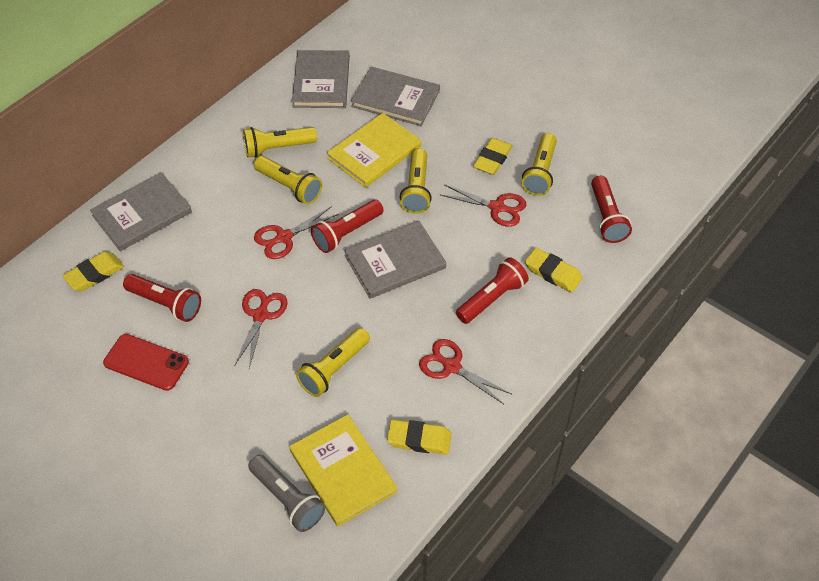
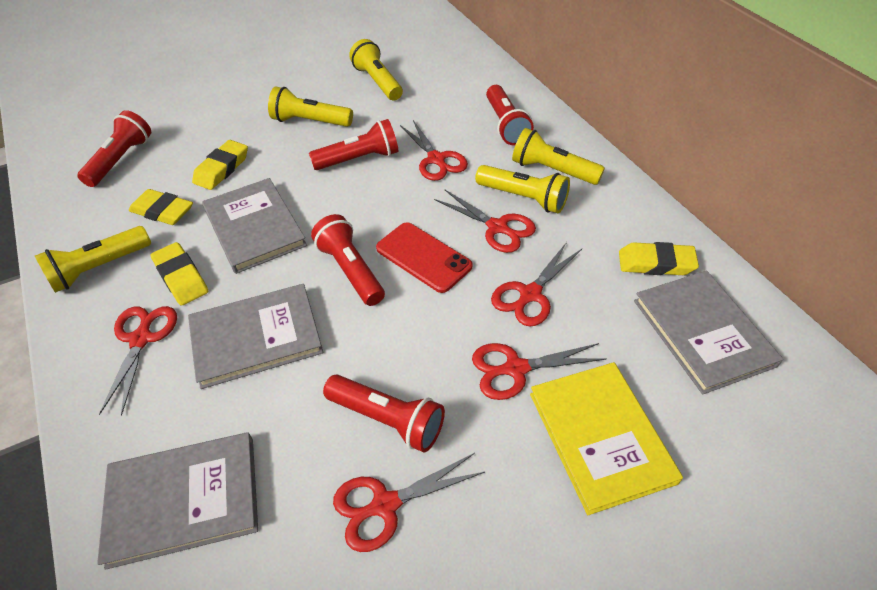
grey flashlight: [248,455,325,532] = 1 -> none = 0
red flashlight: [123,274,201,322] [311,200,384,253] [456,257,529,324] [591,176,632,243] = 4 -> [77,110,151,187] [309,119,398,170] [311,214,385,306] [323,375,445,452] [486,85,534,146] = 5
red scissors: [234,289,288,368] [254,206,339,259] [419,339,511,404] [441,184,527,227] = 4 -> [99,306,177,416] [333,453,485,552] [400,120,468,181] [434,190,536,253] [472,343,607,400] [491,242,582,327] = 6
yellow book: [289,414,397,527] [327,113,421,188] = 2 -> [530,362,683,515] = 1

